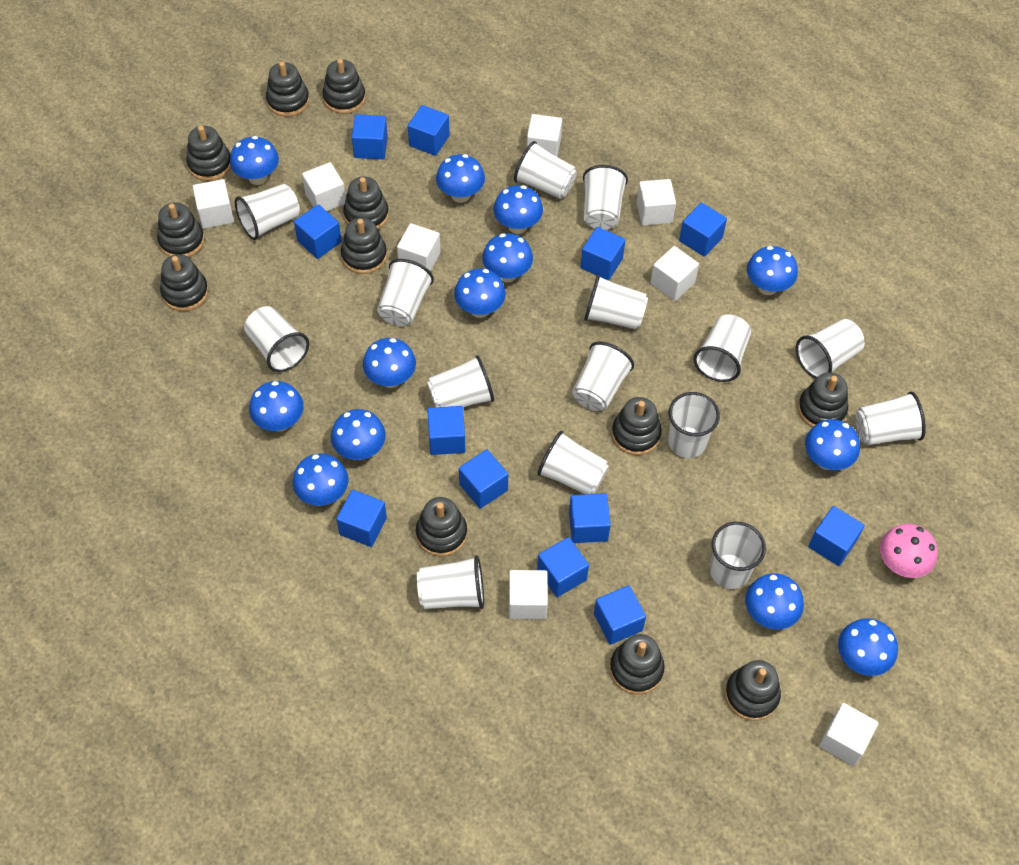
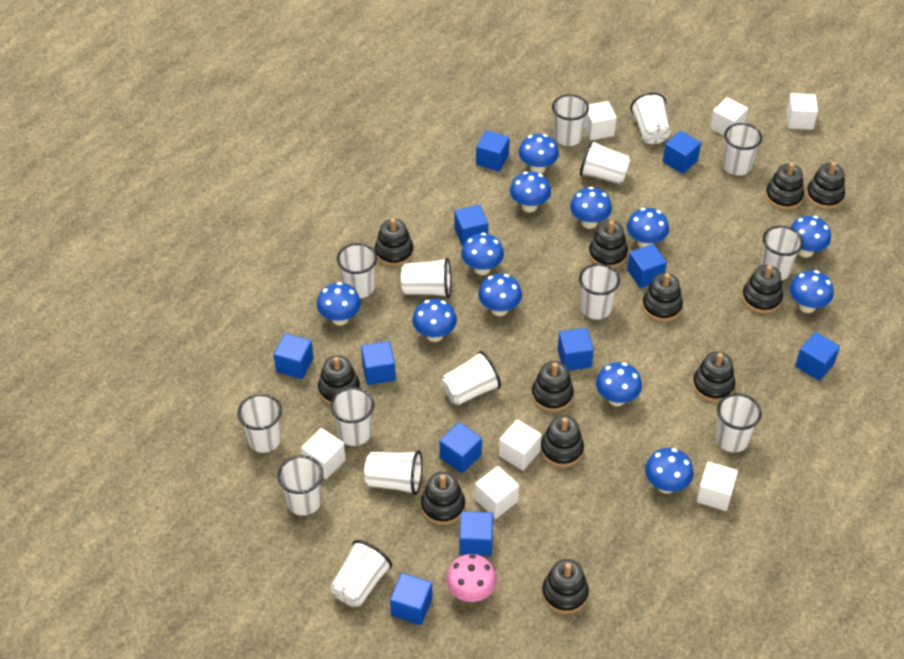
blue cube: [294,204,342,259] [336,490,387,547] [352,114,388,159] [408,105,450,156] [427,406,465,455] [459,449,508,509] [537,537,589,597] [569,493,611,543] [581,227,625,280] [594,585,646,645] [679,202,727,257] [808,506,865,566] = 12 -> [274,333,314,379] [361,341,396,385] [390,573,433,625] [439,422,482,473] [454,205,488,247] [460,511,493,556] [476,130,510,171] [558,328,594,371] [627,244,667,288] [663,131,701,174] [795,332,840,381] = 11
blue mushroom: [230,136,279,185] [249,381,304,432] [293,453,349,506] [331,409,386,460] [363,338,416,388] [436,154,485,203] [454,269,506,318] [482,233,533,282] [493,185,543,234] [745,573,804,629] [747,246,798,295] [805,419,860,470] [838,618,898,676] = 13 -> [317,282,361,326] [412,299,457,342] [461,232,504,275] [478,273,522,316] [510,171,551,212] [519,134,559,174] [570,187,612,229] [596,362,642,406] [627,208,669,248] [645,448,694,494] [789,270,834,313] [790,216,831,257] = 12
white cube: [193,179,234,229] [302,162,346,211] [397,223,441,271] [509,570,548,619] [526,114,562,157] [637,179,676,226] [650,246,699,301] [819,703,879,766] = 8 -> [301,428,346,479] [475,466,519,519] [499,420,542,471] [584,101,616,140] [696,462,738,511] [710,97,748,136] [786,93,818,130] = 7

